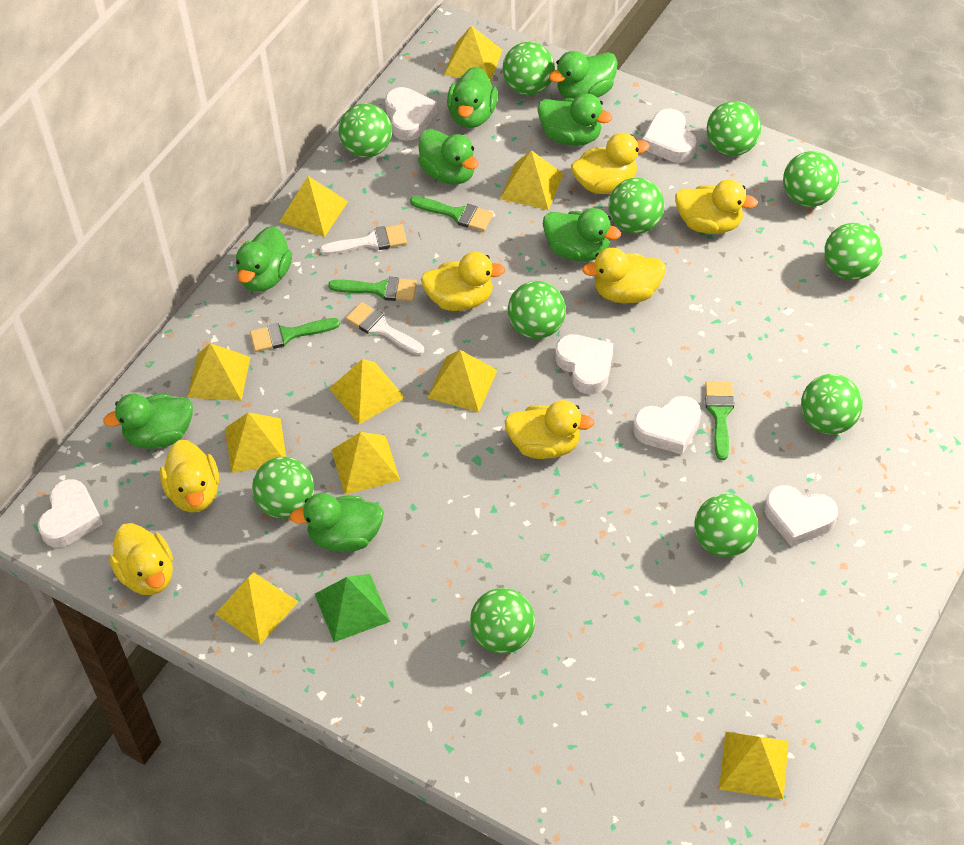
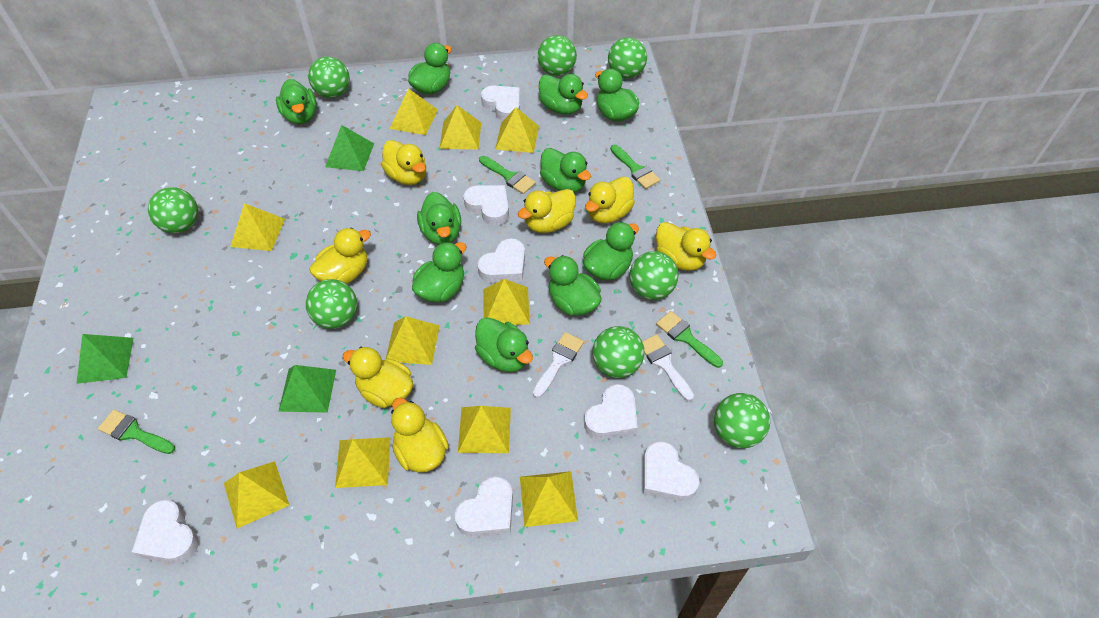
green ball: [252,457,314,519] [339,103,392,158] [470,588,535,654] [502,42,555,95] [508,281,566,339] [609,178,665,234] [694,494,758,557] [706,101,761,156] [783,151,839,207] [801,374,863,434] [824,223,882,280] = 11 -> [148,187,198,233] [306,279,357,329] [308,57,350,98] [538,35,577,76] [592,326,644,378] [608,37,647,79] [629,251,678,300] [714,393,770,448] = 8
green duck: [103,394,193,448] [236,226,292,292] [290,493,384,552] [418,129,479,185] [447,67,498,128] [537,93,612,146] [543,208,621,261] [549,51,618,99] = 8 -> [276,79,317,124] [408,43,452,95] [412,242,467,302] [417,192,461,245] [475,317,533,372] [539,74,588,115] [540,148,591,192] [544,255,601,316] [583,222,639,280] [595,69,639,122] = 10
green pyramid: [315,574,390,642] = 1 -> [76,334,134,384] [278,365,336,413] [325,125,374,171] = 3
white heart: [38,479,103,548] [385,87,438,141] [555,334,613,394] [633,396,701,455] [642,109,696,163] [765,485,838,547] = 6 -> [132,500,199,564] [455,476,513,537] [463,185,509,226] [477,238,525,283] [481,86,520,121] [584,384,638,440] [643,441,700,502] = 7

